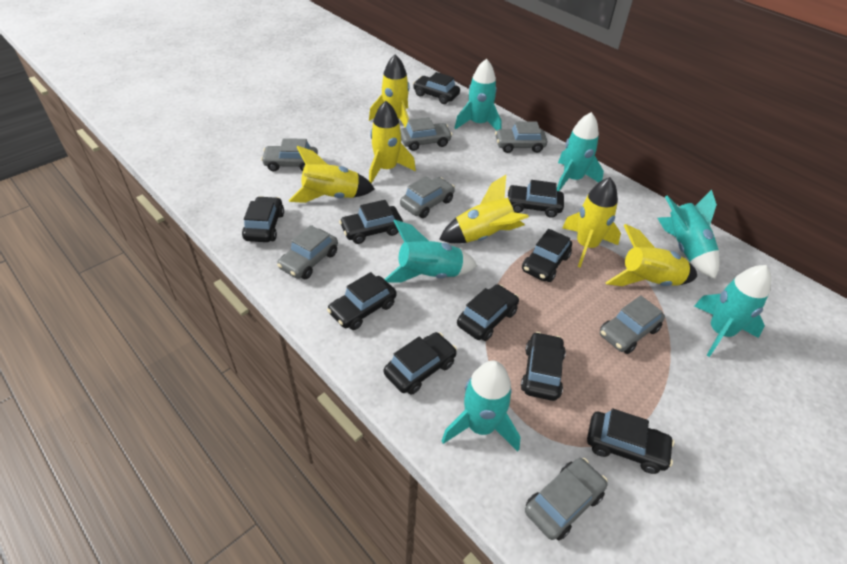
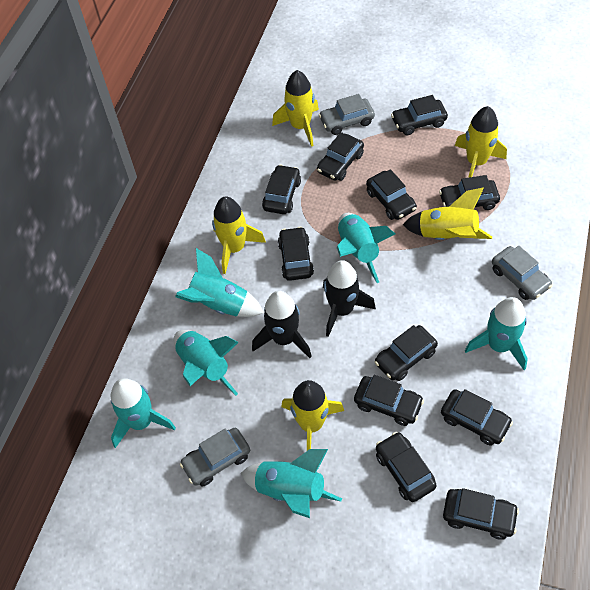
black car: [242,196,284,242] [327,272,396,330] [339,200,403,244] [384,332,457,395] [413,72,460,104] [457,284,519,341] [507,180,564,218] [521,332,566,401] [522,229,572,282] [587,408,675,474] = 10 -> [262,165,301,214] [278,227,314,281] [317,132,364,181] [354,375,424,426] [366,169,417,220] [375,325,438,381] [376,432,437,502] [391,95,448,135] [439,175,500,210] [441,389,513,445] [443,488,519,540] = 11
black rocket: none = 0 -> [252,291,312,358] [323,260,376,337] = 2
grey car: [261,138,318,171] [277,225,338,279] [400,117,452,151] [400,176,455,218] [495,122,547,153] [525,458,608,540] [600,295,665,354] = 7 -> [180,428,250,486] [319,94,375,135] [492,246,552,300] = 3
yellow rocket: [289,146,375,203] [369,54,410,128] [369,101,416,183] [439,175,529,243] [562,177,621,267] [605,224,697,286] = 6 -> [212,196,266,274] [272,70,319,147] [281,380,344,451] [403,187,492,240] [455,106,507,178] = 5

